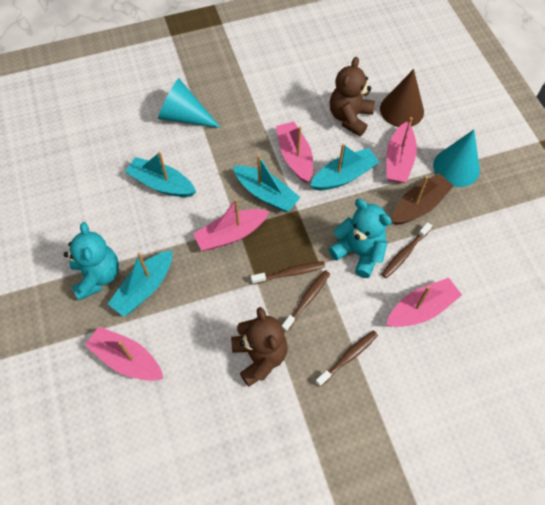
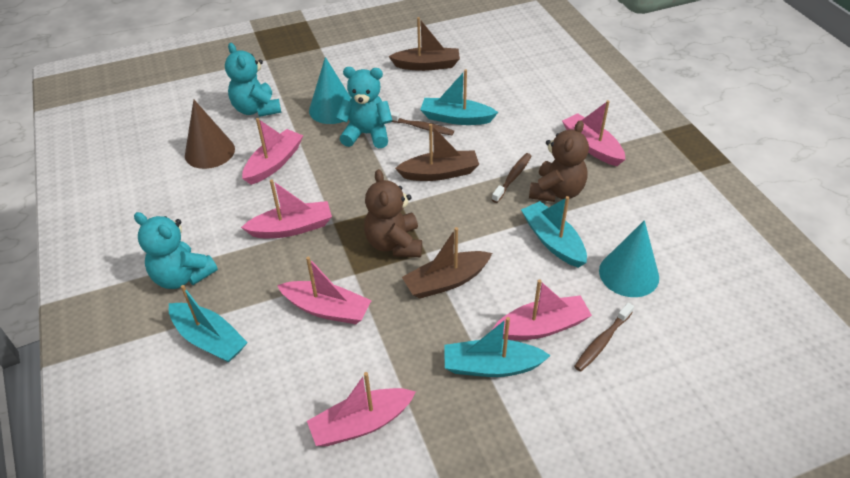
brown boat: [392,173,454,225] = 1 -> [388,17,460,71] [395,124,479,181] [402,227,492,299] = 3
brown toothbrush: [251,261,325,284] [282,270,330,332] [315,330,378,387] [381,222,432,278] = 4 -> [390,111,454,135] [492,153,531,203] [574,303,634,372] = 3
pink boat: [85,327,163,381] [193,199,269,251] [276,122,313,183] [386,117,417,183] [386,278,462,327] = 5 -> [241,179,332,238] [242,118,303,185] [277,257,372,324] [307,372,416,446] [492,279,592,340] [562,100,625,166] = 6
turquoise teddy bear: [64,222,119,301] [329,199,392,278] = 2 -> [134,212,218,289] [225,43,281,117] [336,67,393,148] = 3

